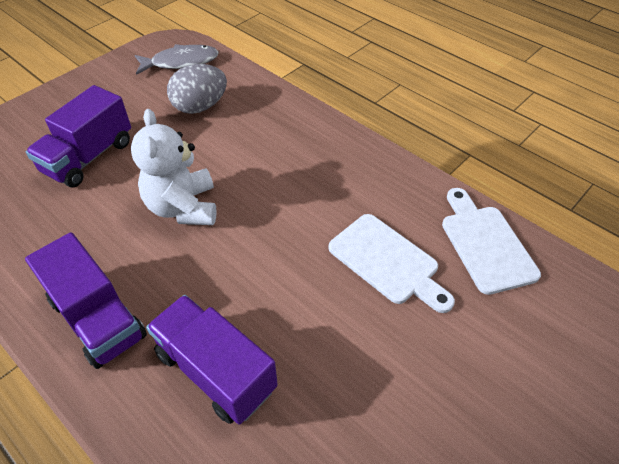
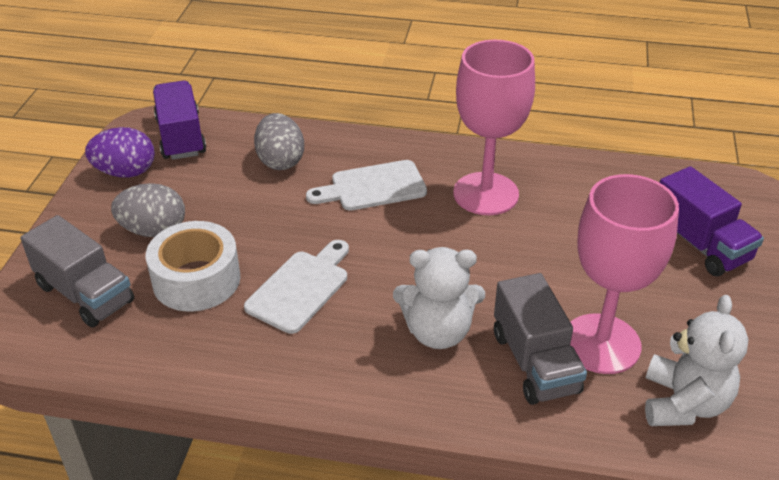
grey egg: [167,64,227,114] = 1 -> [111,183,185,237] [254,113,304,170] = 2
grey fish: [135,44,219,75] = 1 -> none = 0
grey truck: none = 0 -> [20,215,134,327] [494,273,587,405] = 2
pink goblet: none = 0 -> [453,40,535,215] [570,174,679,374] = 2
purple egg: none = 0 -> [85,127,155,178] = 1
purple truck: [25,232,147,369] [26,85,131,188] [146,295,278,425] = 3 -> [153,81,206,160] [659,166,764,276] = 2
white tape: none = 0 -> [146,221,240,312] = 1
white teddy bear: [131,109,217,225] = 1 -> [393,247,485,349] [645,295,749,426] = 2

